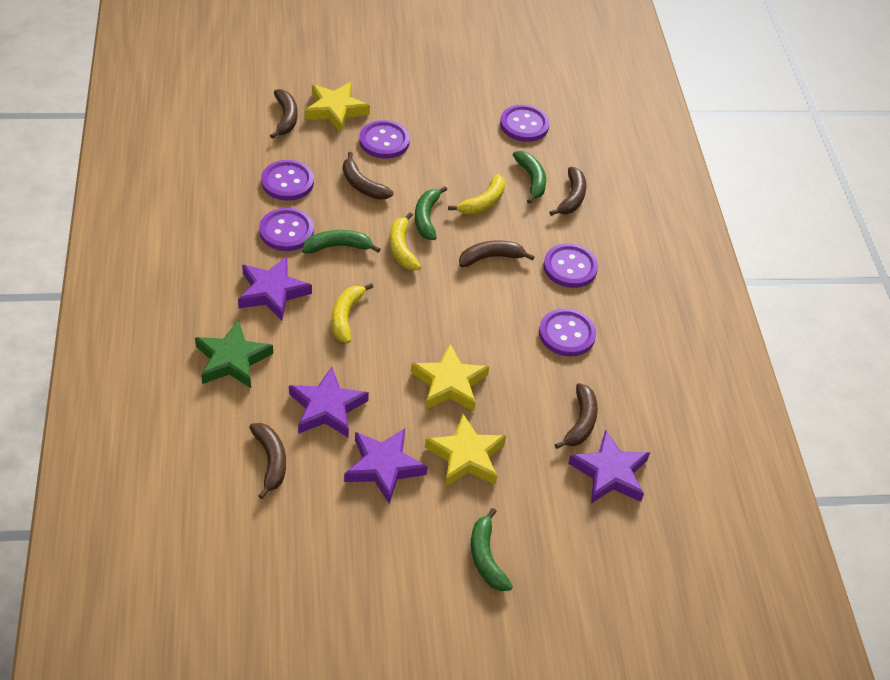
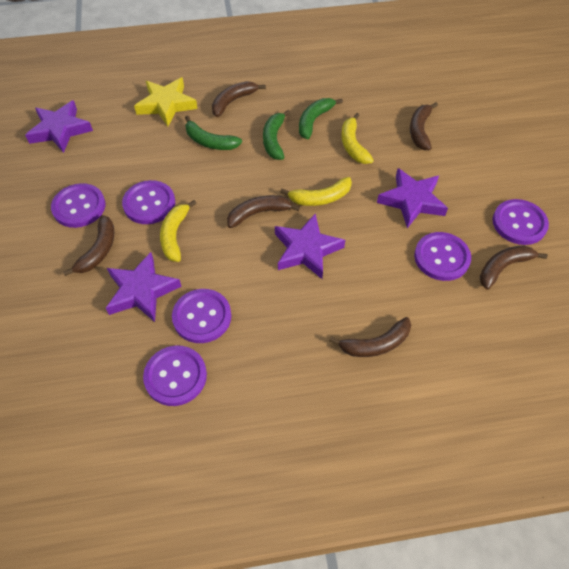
green banana: [302,230,380,253] [415,186,447,240] [471,508,513,591] [513,151,546,204] = 4 -> [185,116,242,150] [263,110,291,160] [299,98,343,140] = 3
green star: [195,320,273,388] = 1 -> none = 0
yellow star: [305,82,370,133] [411,344,489,411] [425,414,506,487] = 3 -> [134,77,198,127] = 1

